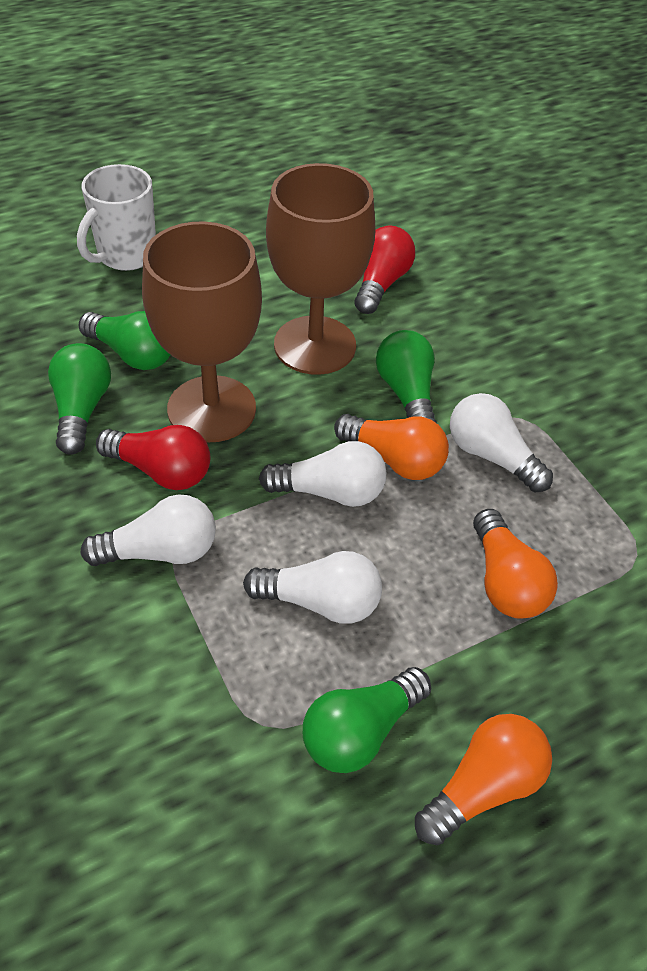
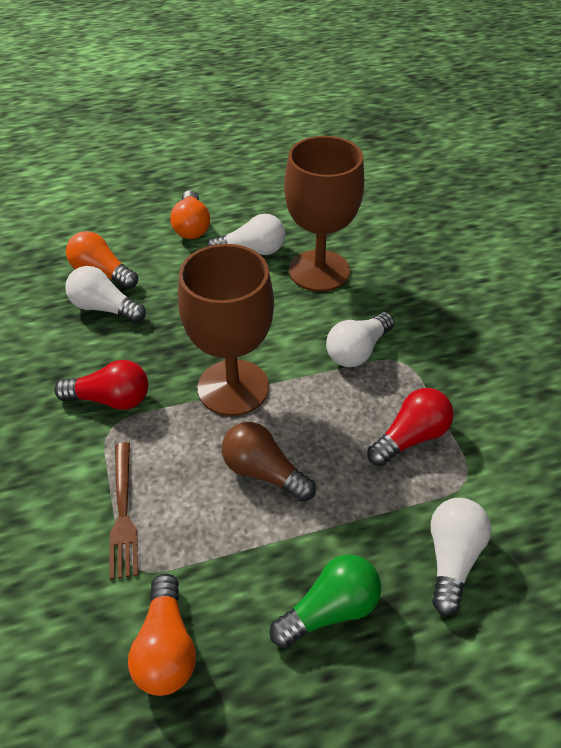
brown fork: none = 0 -> [110,442,138,580] = 1
brown light bulb: none = 0 -> [222,422,316,502] = 1
green light bulb: [48,343,111,455] [78,311,170,370] [303,667,431,773] [376,330,436,423] = 4 -> [270,554,381,648] = 1
white mug: [77,164,156,271] = 1 -> none = 0

